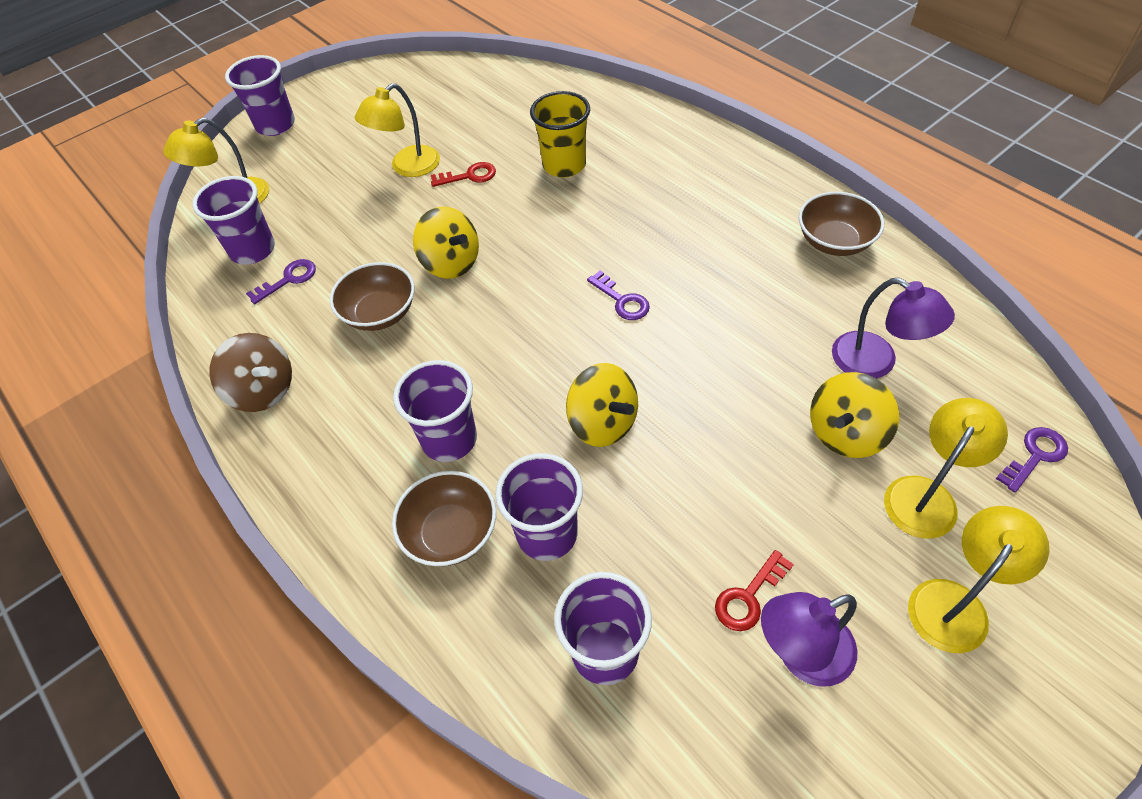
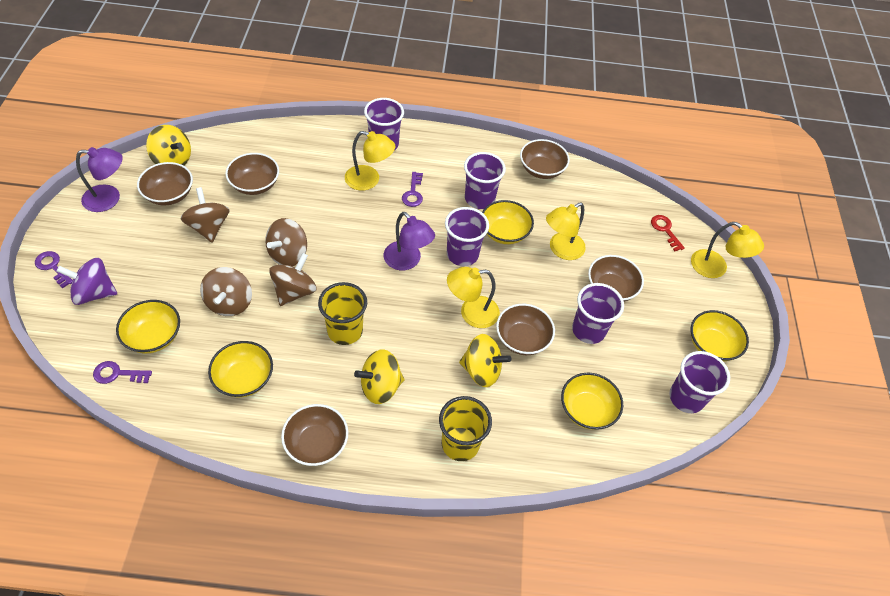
brown bowl: [330,262,415,331] [392,471,496,566] [799,192,884,256] = 3 -> [137,162,193,205] [225,153,279,195] [281,404,349,466] [496,304,555,355] [520,139,570,179] [588,255,644,302] = 6
brown spinning top: [209,333,292,412] = 1 -> [180,187,230,242] [200,267,252,316] [265,218,307,266] [269,253,317,306] = 4
purple spinning top: none = 0 -> [56,258,117,305] = 1
red key: [431,162,496,187] [715,550,794,631] = 2 -> [651,215,685,251] = 1
yellow bowl: none = 0 -> [116,300,180,353] [208,341,273,398] [482,200,534,244] [561,373,623,430] [691,310,749,362] = 5
yellow cup: [530,91,590,177] = 1 -> [318,282,367,345] [439,396,492,461] = 2

